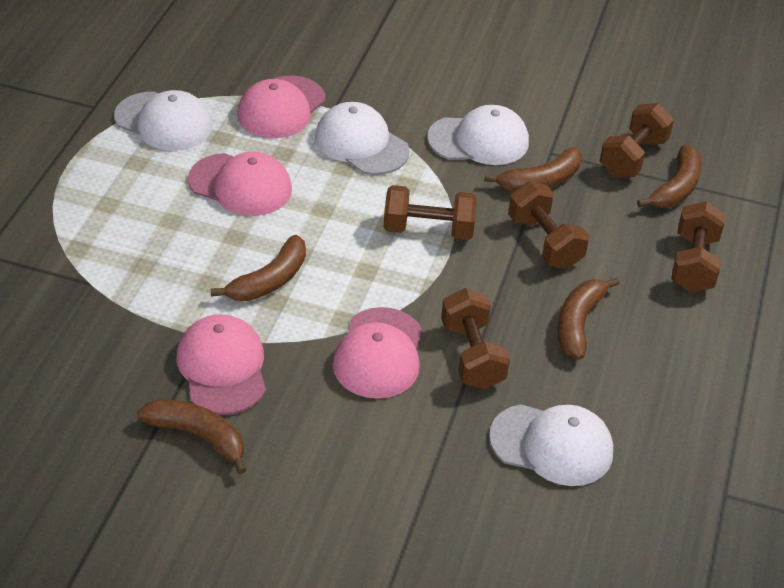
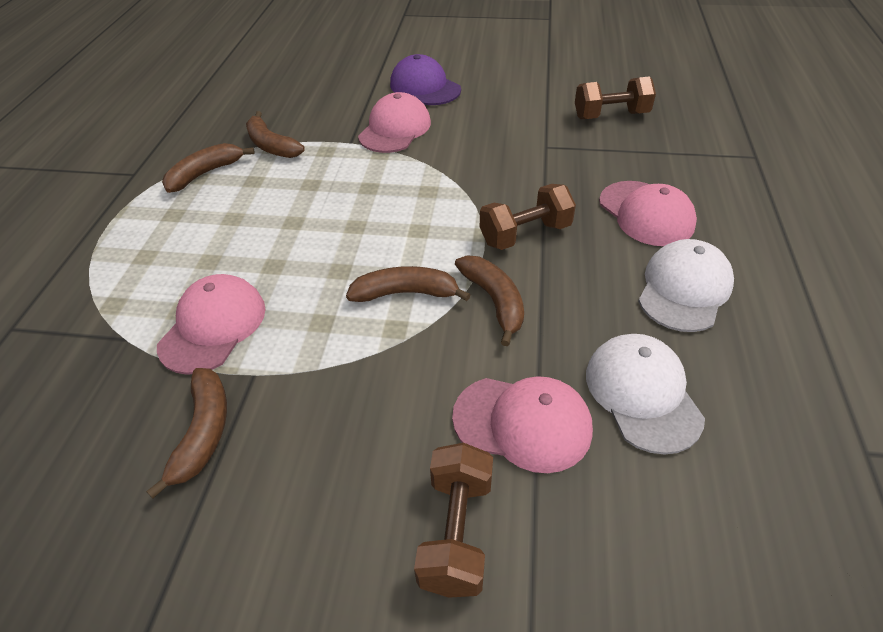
brown dumbbell: [383,185,477,240] [441,288,510,390] [508,181,589,269] [600,103,674,178] [671,201,725,292] = 5 -> [414,443,493,598] [480,184,576,250] [575,76,656,119] = 3
purple cap: none = 0 -> [390,54,461,105] = 1
white cap: [114,90,212,151] [315,102,410,175] [427,105,529,165] [489,404,613,486] = 4 -> [586,334,705,455] [638,239,734,332] = 2

